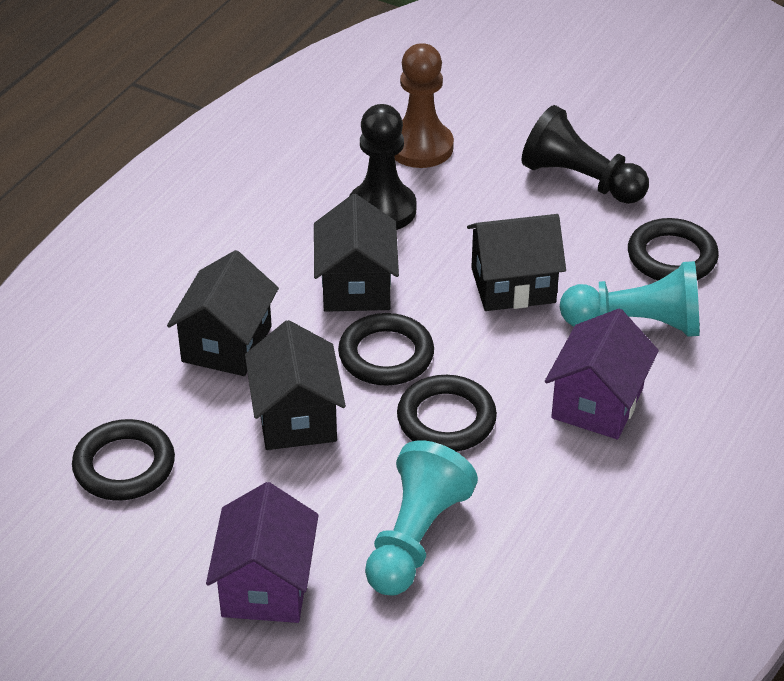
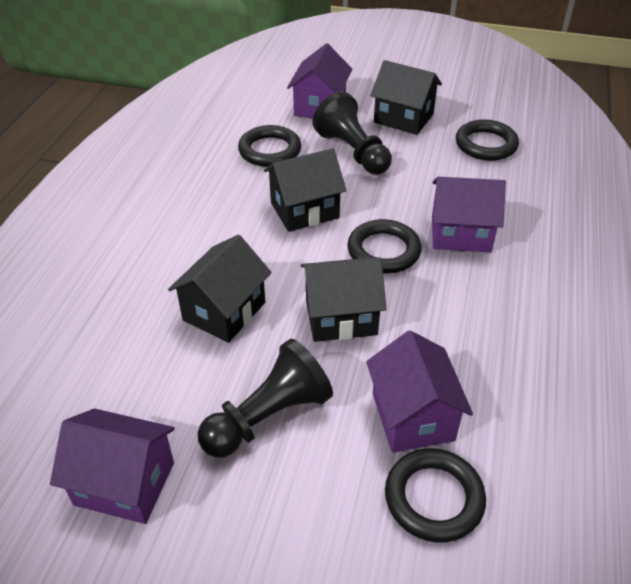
brown pawn: [394,43,454,168] = 1 -> none = 0
purple house: [206,482,319,623] [545,309,659,439] = 2 -> [50,408,175,524] [287,43,352,119] [366,330,473,453] [432,177,506,252] = 4
turquoise pawn: [365,440,478,596] [560,261,700,337] = 2 -> none = 0

